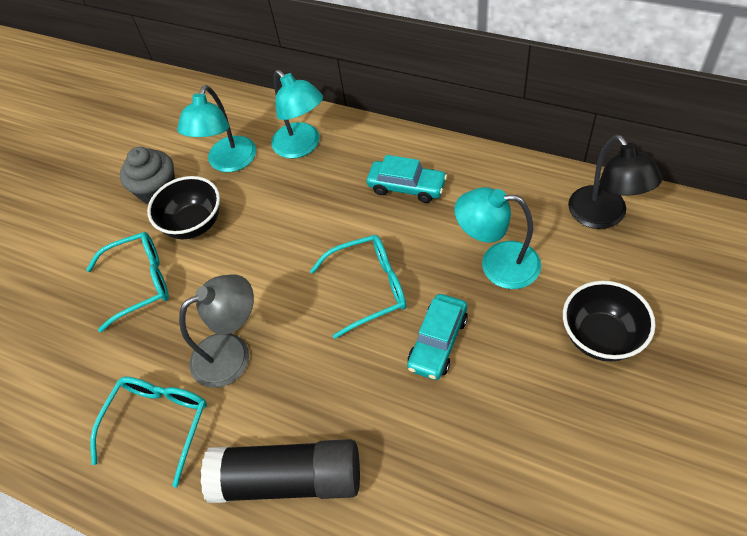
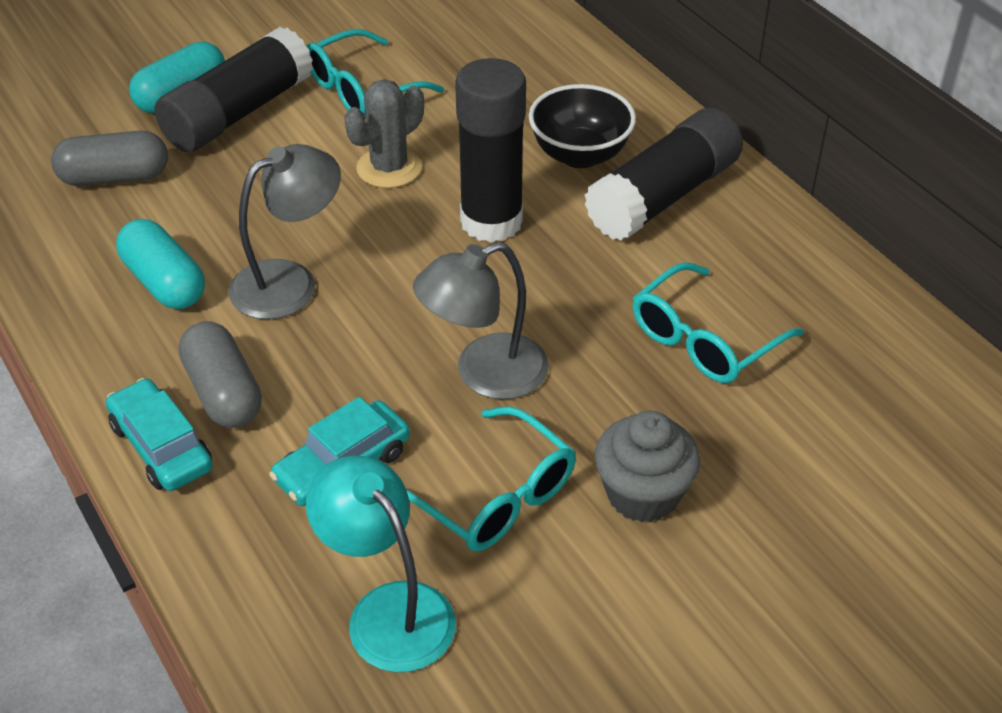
black bowl: [147,176,220,239] [563,281,656,362] = 2 -> [529,84,636,168] = 1
black glue stick: [201,439,360,503] = 1 -> [154,27,313,152] [455,58,526,242] [585,108,743,241] = 3
black lamp: [568,135,662,229] = 1 -> none = 0
grey cactus: none = 0 -> [344,79,424,188] = 1
grey capsule: none = 0 -> [51,131,168,186] [178,321,262,428] = 2
grey lamp: [179,274,254,388] = 1 -> [229,144,341,319] [413,242,549,400] = 2
turquoise capsule: none = 0 -> [116,219,205,309] [129,42,225,113] = 2
turquoise lamp: [177,85,256,172] [271,70,323,159] [455,187,541,289] = 3 -> [306,456,456,672] = 1

